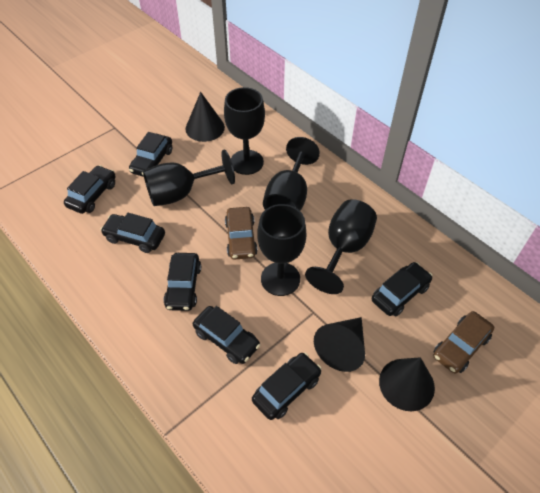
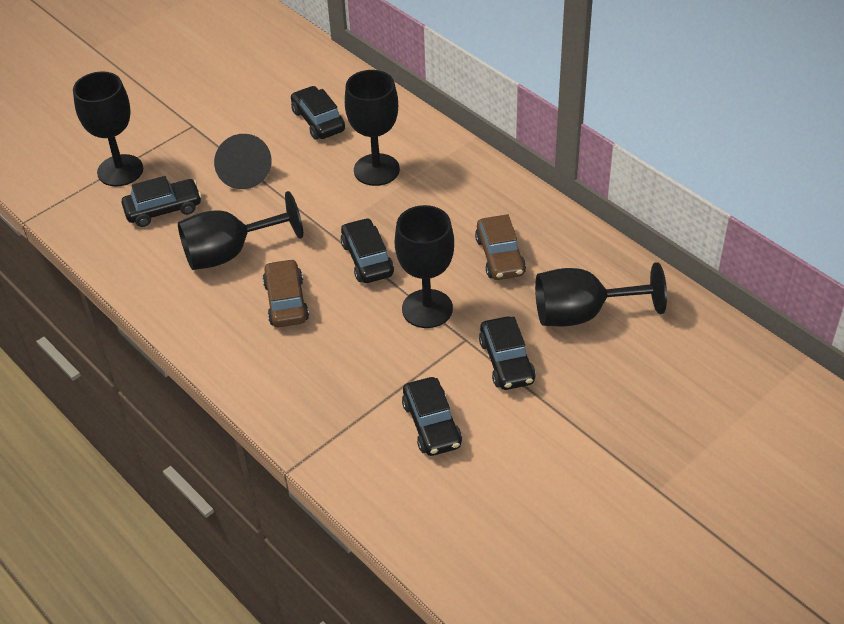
black car: [64,165,115,214] [101,213,165,253] [129,132,172,177] [163,253,201,311] [193,306,260,364] [252,352,322,420] [372,262,433,316] = 7 -> [121,176,202,227] [291,86,345,140] [340,218,394,283] [402,377,462,456] [479,316,536,390] = 5
black cone: [185,92,225,142] [314,317,365,372] [379,357,435,411] = 3 -> [214,134,272,189] = 1

